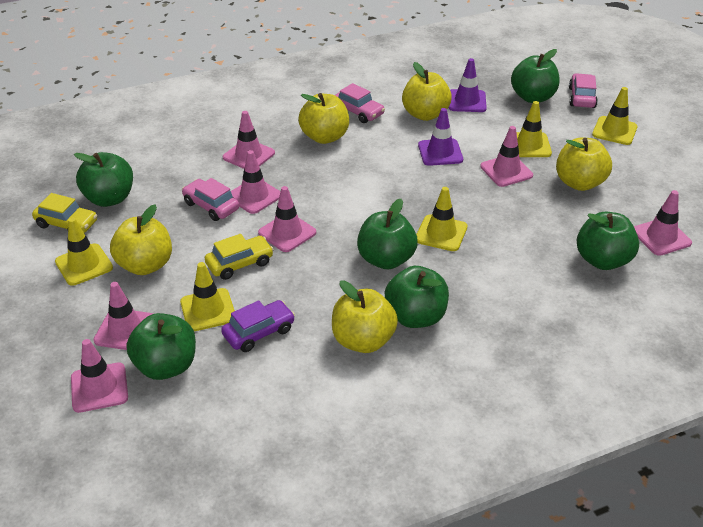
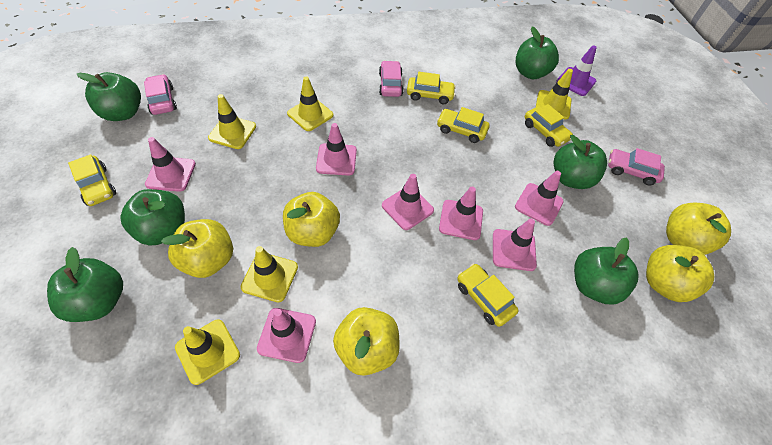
purple car: [221,300,295,352] = 1 -> none = 0
purple traffic cone: [418,108,463,166] [449,58,487,112] = 2 -> [556,45,597,96] = 1
yellow car: [32,193,97,233] [205,234,274,280] = 2 -> [68,154,116,206] [407,72,456,104] [437,107,490,143] [457,263,519,327] [525,104,573,147] = 5

